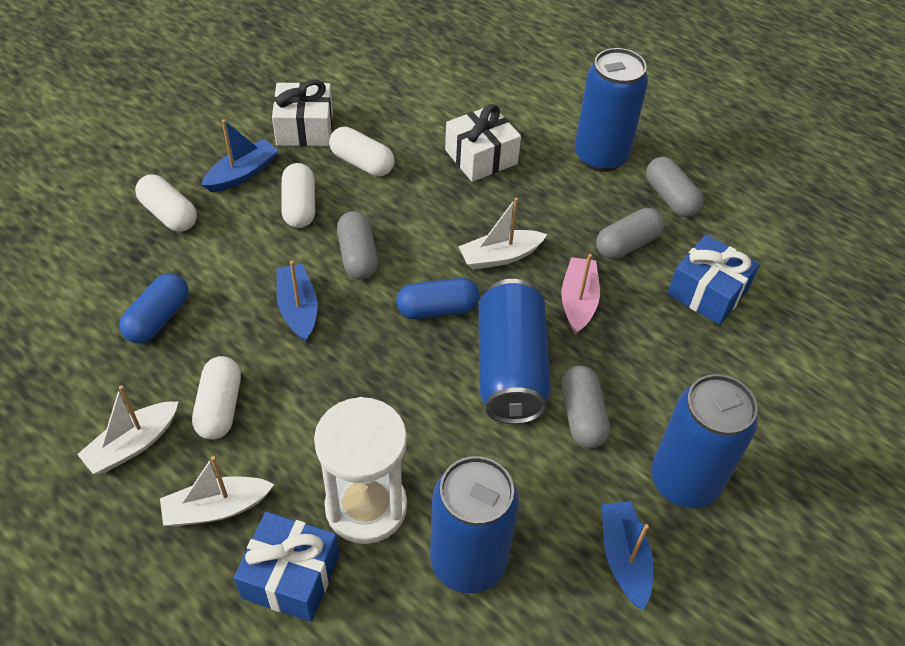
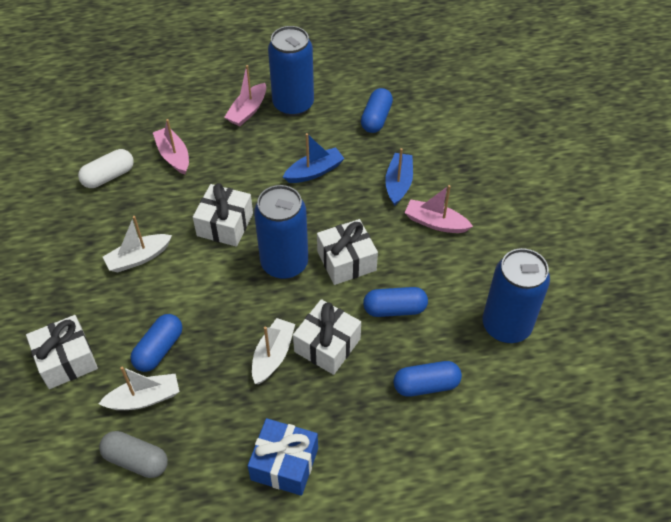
blue boat: [201,119,279,192] [277,261,318,342] [602,501,654,610] = 3 -> [283,133,345,183] [385,148,413,206] = 2
blue can: [430,456,519,593] [478,279,551,424] [575,48,648,172] [651,374,758,508] = 4 -> [254,185,308,279] [268,26,314,117] [483,248,550,343] = 3
blue capsule: [119,273,189,343] [396,278,480,319] = 2 -> [130,314,182,372] [361,88,393,133] [363,287,428,317] [393,361,462,397] = 4
blue gift: [234,512,339,622] [667,234,760,325] = 2 -> [248,418,318,496] = 1
grey capsule: [337,211,378,280] [561,366,610,448] [596,208,664,259] [646,157,704,217] = 4 -> [99,431,168,478] = 1
pink boat: [561,254,600,334] = 1 -> [153,119,189,175] [224,65,266,126] [404,185,473,233] = 3
white capsule: [135,174,197,232] [192,356,241,440] [281,163,315,228] [329,127,395,176] = 4 -> [78,149,134,188] = 1
white gift: [272,80,333,146] [445,104,521,182] = 2 -> [26,315,98,389] [193,183,253,247] [293,299,361,375] [317,219,378,285] = 4
white hourglass: [314,397,407,544] = 1 -> none = 0

